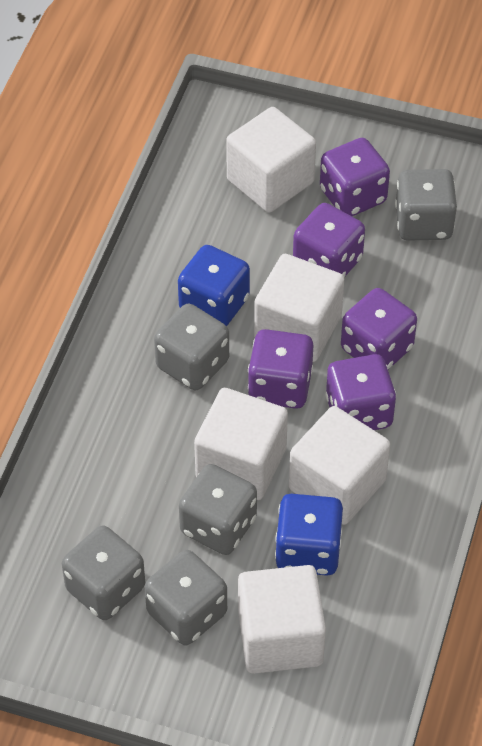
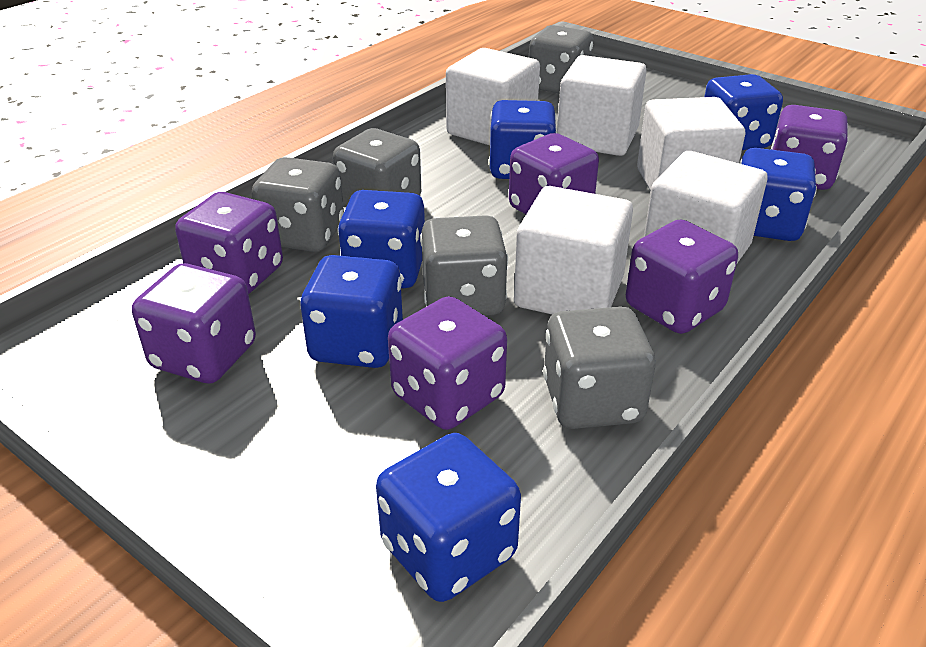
blue dice: [178,245,250,326] [275,494,343,576] = 2 -> [300,255,403,368] [338,190,425,288] [376,433,521,602] [489,100,557,179] [704,74,783,150] [740,148,817,241] = 6
purple dice: [248,329,313,409] [293,203,365,277] [320,138,390,216] [325,354,396,430] [341,288,417,370] = 5 -> [132,263,256,383] [175,192,283,294] [388,296,507,430] [509,133,599,214] [626,219,738,334] [771,105,848,190] = 6

